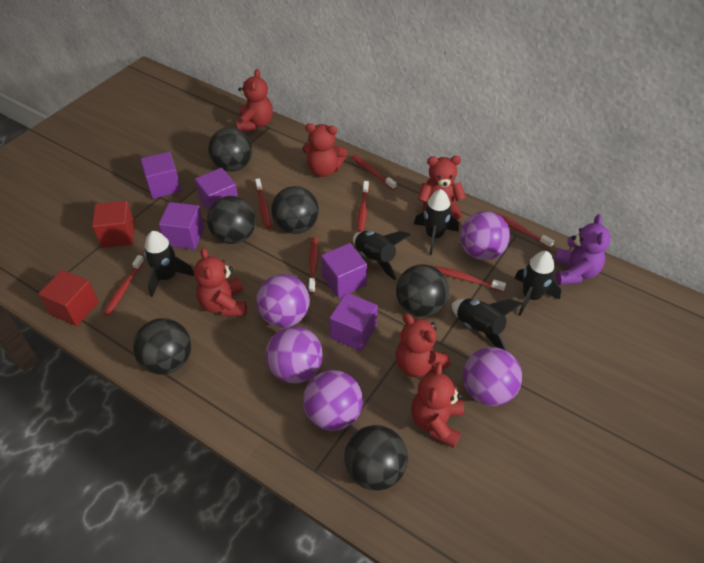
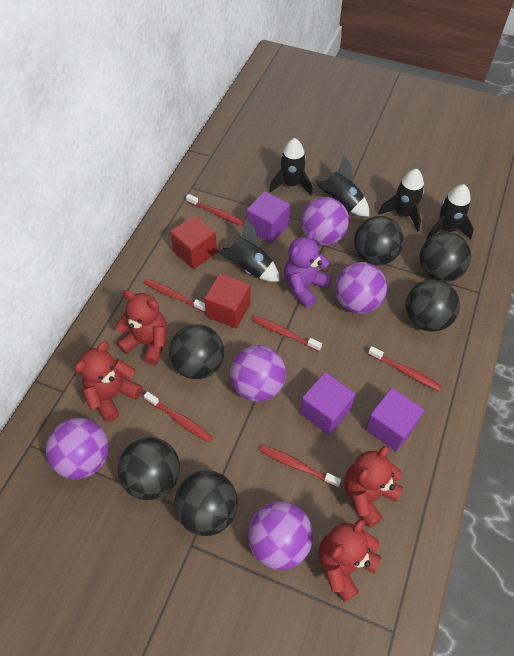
purple cube: [141,152,182,199] [159,202,204,249] [195,168,238,211] [321,243,367,298] [329,293,378,351] = 5 -> [247,191,290,244] [300,372,356,435] [365,388,424,451] = 3
red teddy bear: [194,248,247,316] [237,69,273,131] [303,123,347,177] [396,314,451,378] [411,362,464,448] [418,156,466,221] = 6 -> [74,342,143,422] [115,290,167,365] [319,519,381,602] [344,446,403,528] = 4
red toothbrush: [104,255,144,316] [255,178,271,229] [309,237,319,293] [351,155,397,190] [357,181,369,232] [434,266,506,292] [494,212,554,248] = 7 -> [144,279,206,312] [144,391,213,442] [186,194,244,226] [252,316,322,351] [260,445,341,488] [368,346,442,391] = 6

